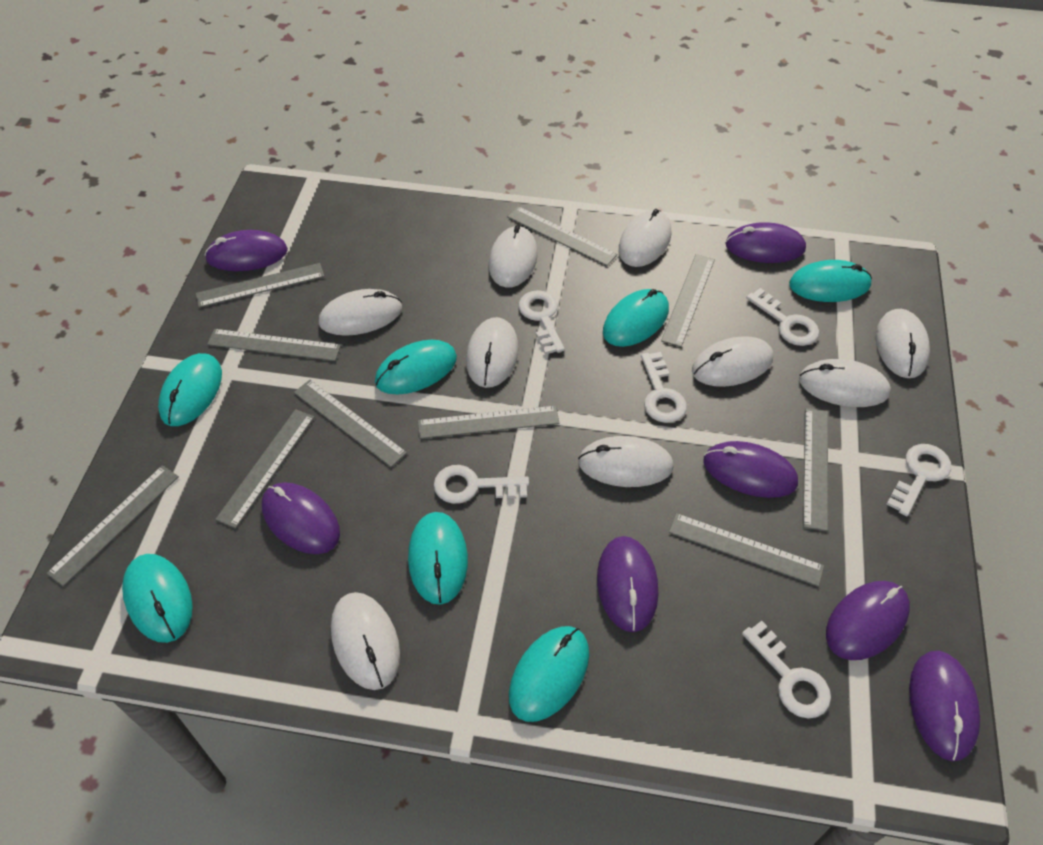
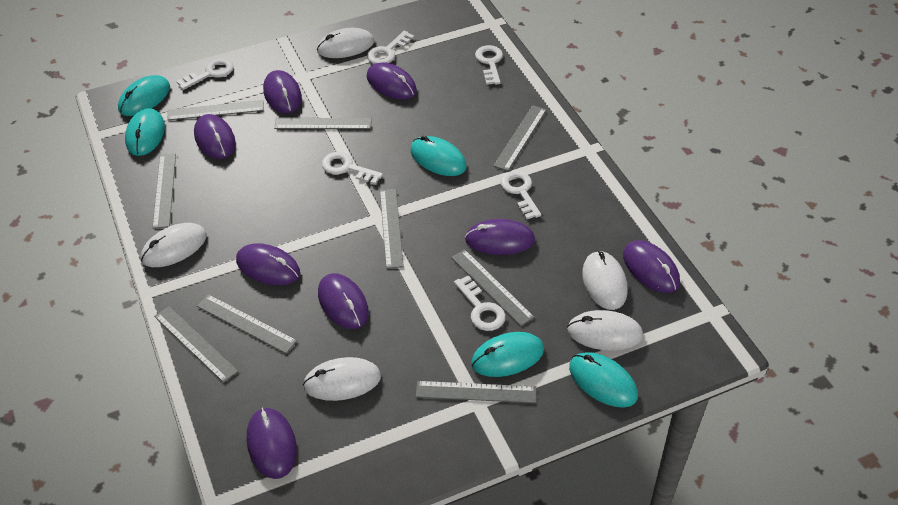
grey ruler: [46,465,179,587] [196,263,325,308] [207,329,341,361] [215,409,314,529] [294,380,407,467] [418,405,559,439] [507,206,617,266] [661,254,715,347] [669,513,824,587] [803,408,828,531] = 10 -> [153,154,176,229] [154,306,238,383] [167,100,264,120] [197,294,297,354] [274,118,372,129] [380,189,404,269] [415,381,536,403] [451,249,534,326] [493,105,546,171] = 9
purple mouse: [205,230,288,271] [262,482,340,554] [597,536,658,632] [704,441,798,498] [725,222,806,263] [826,581,910,660] [909,650,980,761] = 7 -> [194,114,236,159] [236,243,300,285] [247,407,297,479] [263,70,302,113] [318,273,369,329] [367,62,417,100] [465,219,535,255] [623,240,680,293] = 8
turquoise mouse: [122,554,193,643] [158,353,222,426] [375,340,457,394] [408,512,468,605] [509,626,589,722] [603,289,669,347] [789,260,872,302] = 7 -> [118,75,170,116] [125,108,165,156] [410,136,467,176] [471,332,544,377] [569,352,638,408] = 5
white mouse: [319,289,402,336] [331,592,400,690] [466,317,519,388] [489,225,538,288] [578,436,674,487] [619,209,672,267] [692,336,773,387] [799,359,891,407] [876,309,930,378] = 9 -> [141,223,207,267] [303,357,381,401] [317,28,374,58] [567,310,643,351] [582,250,628,310] = 5

